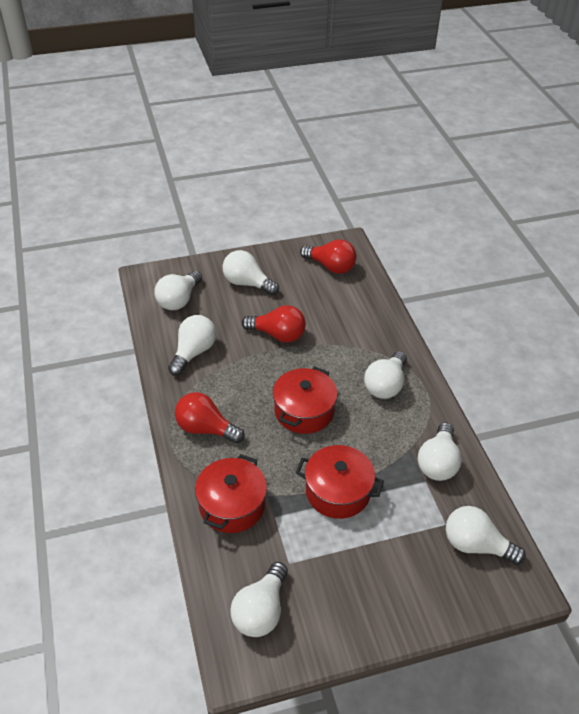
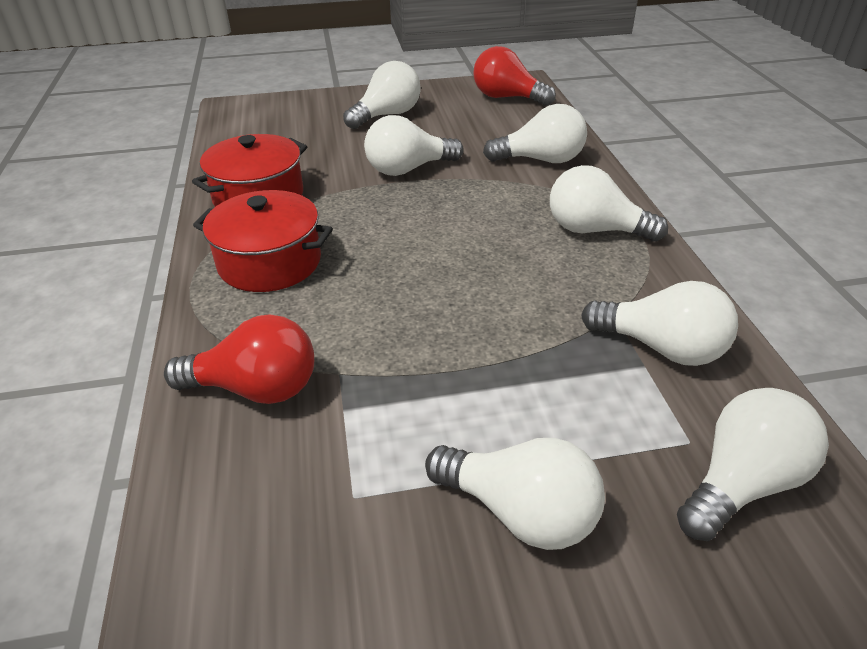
red light bulb: [175,392,245,444] [242,305,306,342] [300,239,356,274] = 3 -> [164,314,314,404] [473,46,556,106] = 2
red pot: [195,454,267,533] [273,366,337,434] [296,445,384,519] = 3 -> [192,134,307,207] [193,190,333,292] = 2

